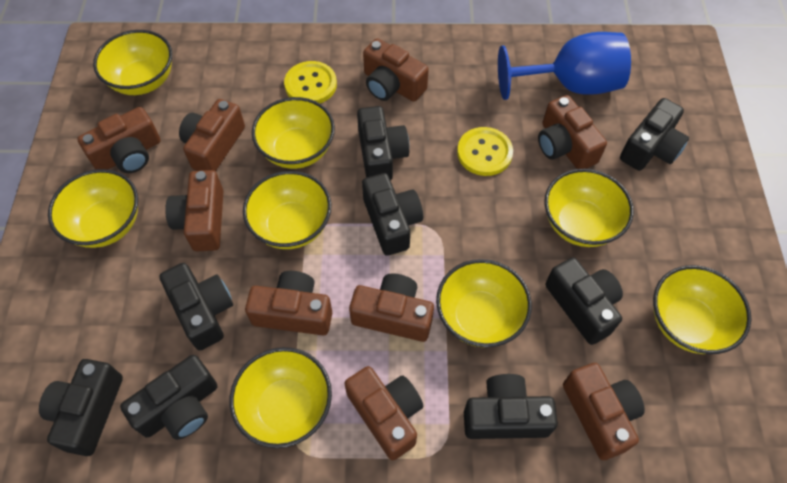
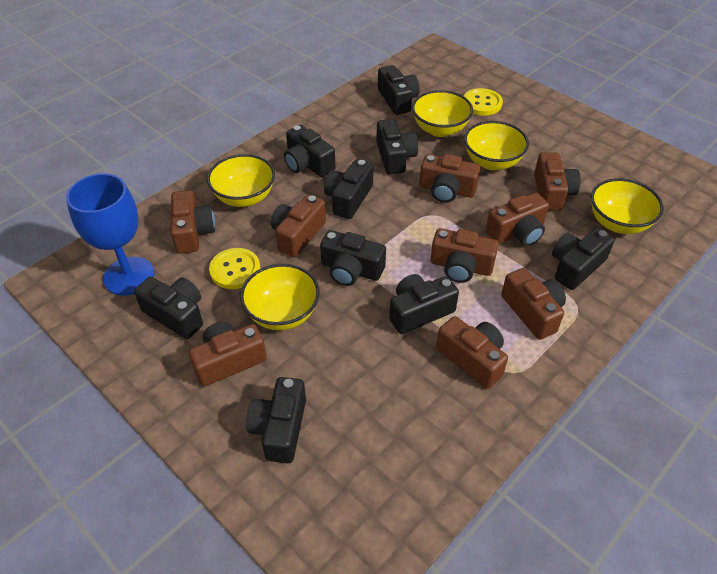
black camera: [39,359,123,456] [120,355,217,440] [159,263,233,350] [357,106,409,180] [362,173,423,256] [464,374,558,439] [545,257,623,345] [620,98,689,171] = 8 -> [134,277,203,339] [246,377,306,463] [284,125,336,177] [320,230,386,286] [324,159,373,219] [376,119,418,174] [378,65,420,115] [389,274,459,334] [552,228,615,290] = 9
yellow bowl: [48,169,138,248] [93,30,172,95] [230,347,332,448] [243,171,332,249] [252,97,335,169] [436,259,532,347] [545,169,634,247] [653,265,751,354] = 8 -> [207,154,275,207] [240,264,320,330] [412,90,473,137] [464,121,529,170] [591,178,664,234] = 5

